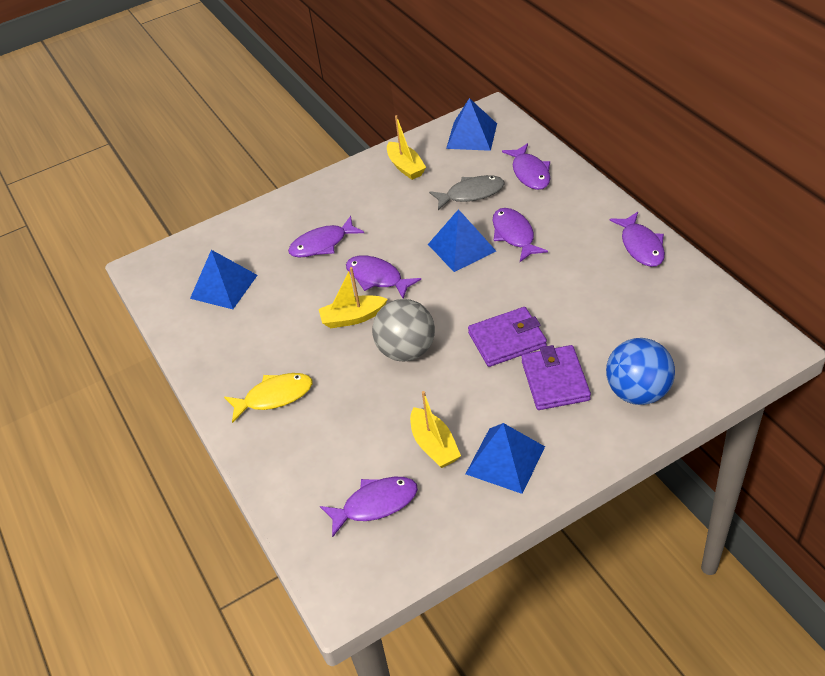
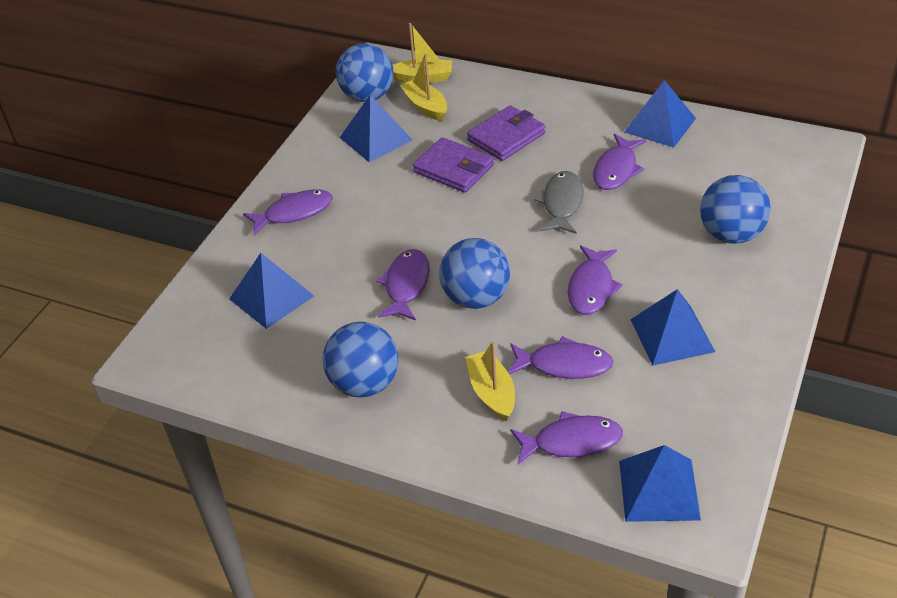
blue ball: [606,338,675,405] = 1 -> [323,322,399,398] [336,43,394,102] [439,238,510,309] [700,175,771,244] = 4
blue pyramid: [190,250,258,309] [428,209,496,272] [446,98,497,151] [466,423,545,494] = 4 -> [229,253,314,329] [339,95,413,162] [619,445,701,522] [625,80,696,148] [630,289,715,366] = 5
grey ball: [372,299,435,362] = 1 -> none = 0
yellow fish: [224,373,312,423] = 1 -> none = 0

